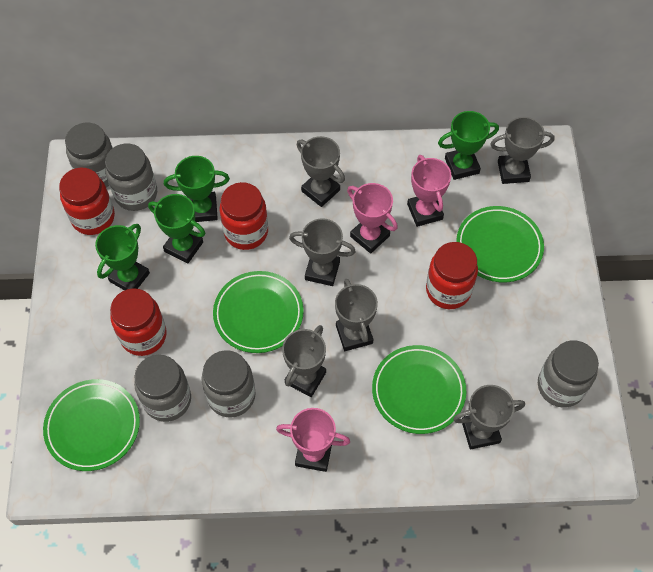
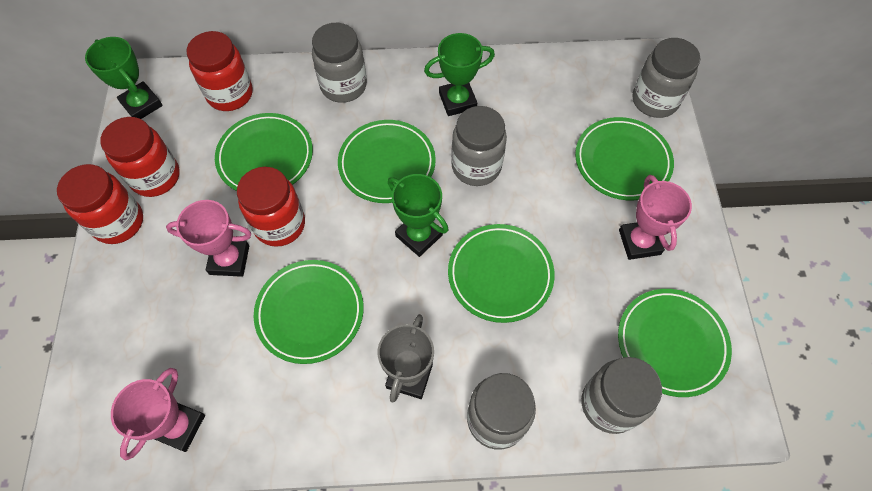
green plate: [43,379,140,471] [213,271,304,353] [372,345,466,434] [456,206,544,282] = 4 -> [215,113,313,191] [254,260,364,364] [338,120,436,203] [448,224,555,323] [575,117,674,200] [618,289,732,397] = 6
green trophy: [95,224,150,290] [148,194,205,264] [164,156,230,222] [438,111,499,180] = 4 -> [85,37,163,119] [388,174,448,257] [424,33,495,116] = 3
grey trophy: [282,325,326,397] [289,218,356,286] [297,136,345,207] [335,279,378,351] [453,385,525,450] [490,117,555,184] = 6 -> [378,314,434,403] = 1

